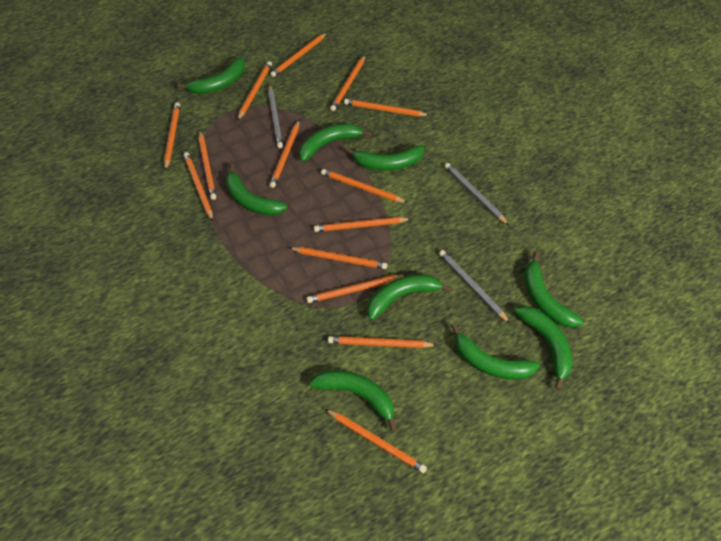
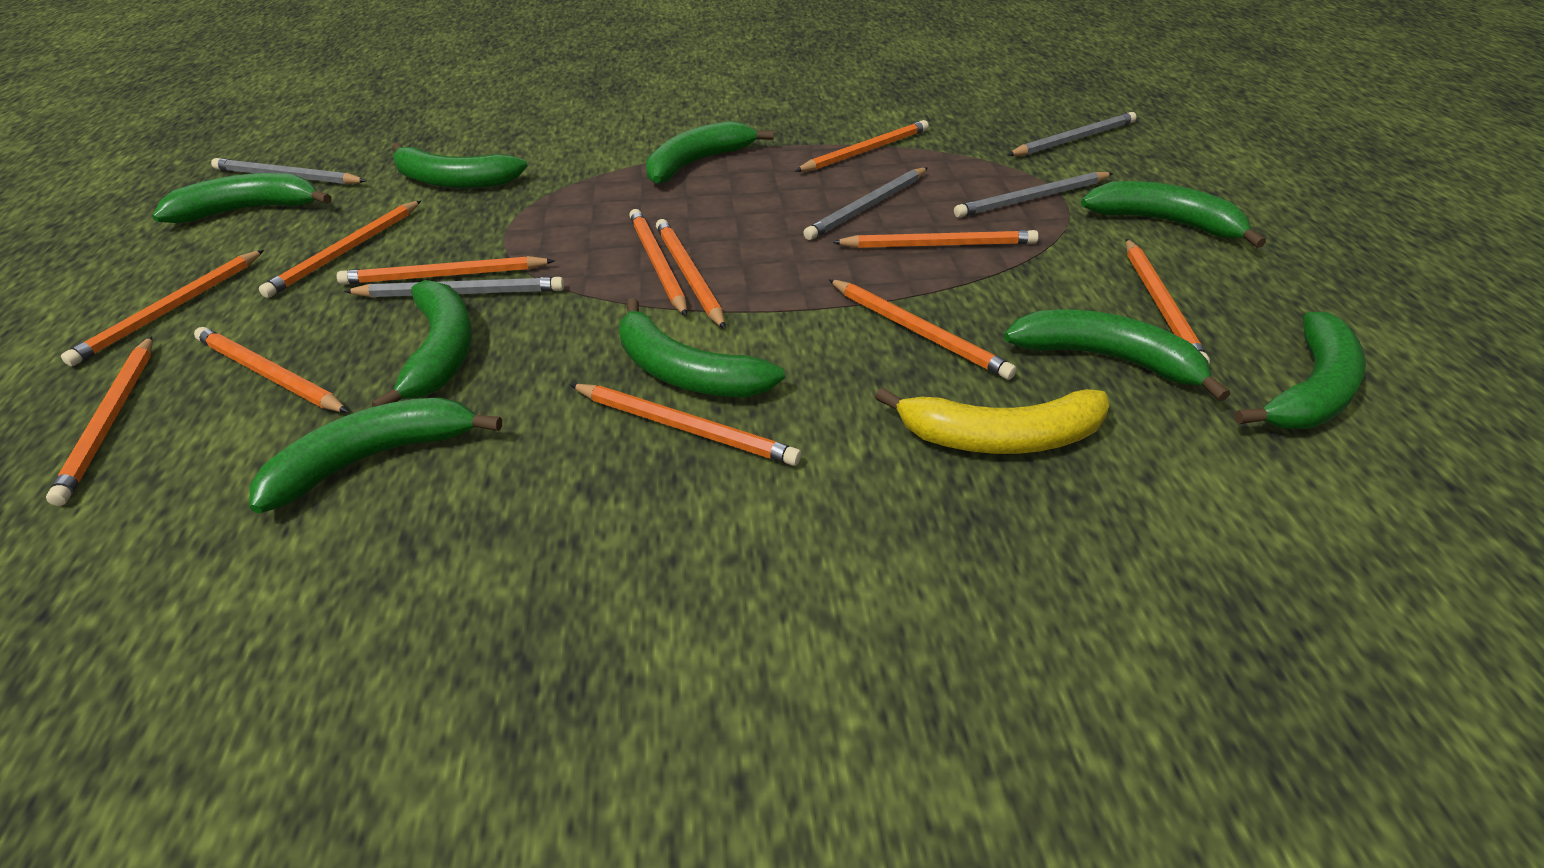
grey pencil: [268,84,283,148] [439,250,510,323] [445,163,509,225] = 3 -> [211,158,367,184] [344,277,564,298] [803,168,928,240] [954,172,1113,218] [1007,112,1137,156] = 5
orange pencil: [164,102,180,171] [183,152,213,221] [199,131,216,200] [237,61,272,121] [269,120,300,188] [270,33,327,77] [289,247,388,269] [306,275,407,303] [314,217,411,232] [321,169,408,203] [325,409,427,473] [328,336,436,348] [330,55,365,111] [344,99,430,117] = 14 -> [46,336,153,506] [61,250,264,366] [194,327,349,413] [259,200,421,298] [337,256,555,285] [570,384,801,466] [629,209,687,317] [656,219,725,329] [795,120,929,172] [828,279,1017,380] [832,230,1039,248] [1126,239,1210,364] = 12
yellow banana: none = 0 -> [875,387,1109,454] = 1

